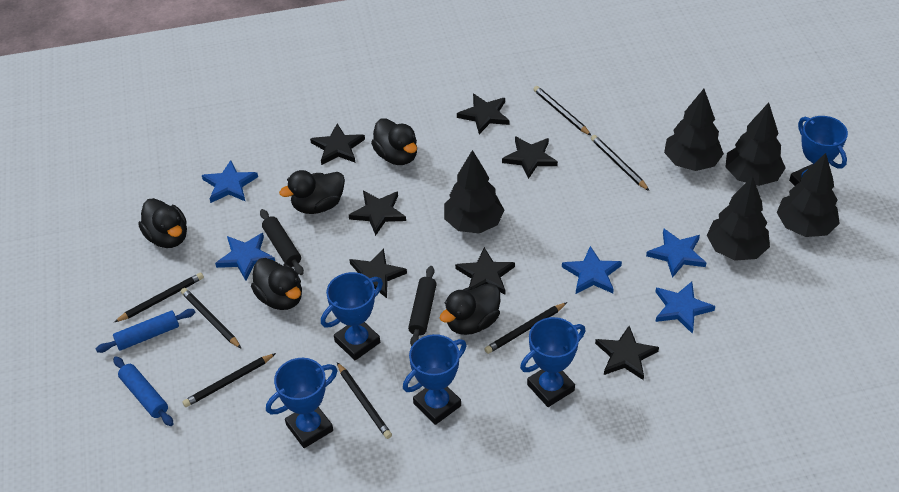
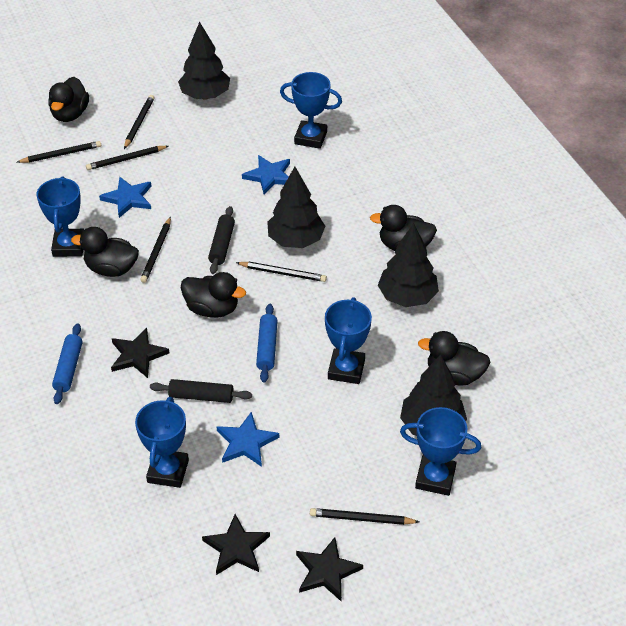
black pencil: [114,273,204,322] [181,288,242,349] [182,353,276,407] [337,362,392,439] [485,302,567,354] [533,86,591,136] [591,135,649,191] = 7 -> [17,141,101,163] [86,146,168,170] [124,95,154,149] [140,217,171,283] [236,262,327,282] [310,508,419,525] = 6
black star: [310,124,365,165] [349,191,406,236] [349,248,407,298] [455,247,515,294] [457,94,509,134] [502,136,558,179] [595,326,659,380] = 7 -> [111,328,169,378] [202,514,270,575] [296,537,363,601] = 3
black tree: [444,150,504,233] [664,89,724,171] [707,176,770,261] [726,102,786,186] [777,153,840,237] = 5 -> [178,22,230,100] [267,167,325,248] [378,223,439,307] [400,354,467,436] = 4
blue star: [202,160,258,203] [215,233,275,281] [562,246,622,294] [646,228,706,278] [655,281,715,334] = 5 -> [99,177,151,218] [217,412,279,467] [242,155,290,195] = 3

